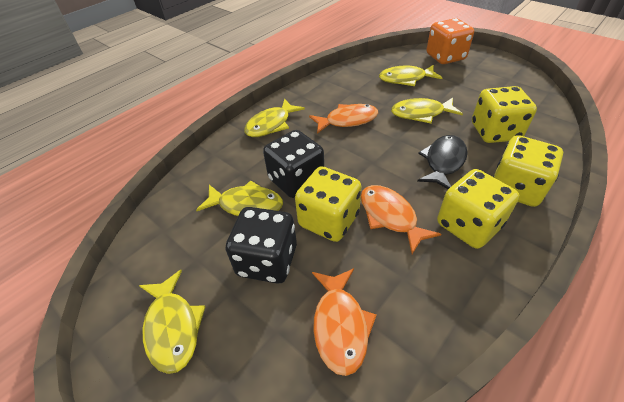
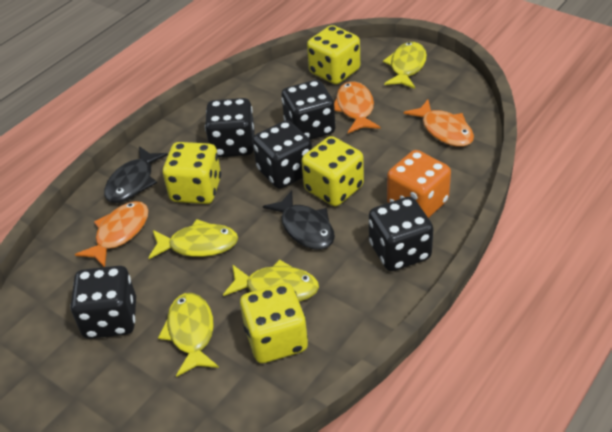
black dice: [226,207,297,283] [263,130,324,198] = 2 -> [70,266,136,339] [205,98,254,157] [253,120,312,189] [281,80,335,140] [369,197,433,271] = 5
black fish: [417,135,467,189] = 1 -> [104,146,168,203] [263,190,335,249] = 2
yellow fish: [139,270,206,374] [196,180,283,216] [244,98,305,137] [379,65,442,86] [391,98,463,124] = 5 -> [148,219,238,259] [158,293,219,377] [223,259,319,302] [383,42,427,89] = 4

